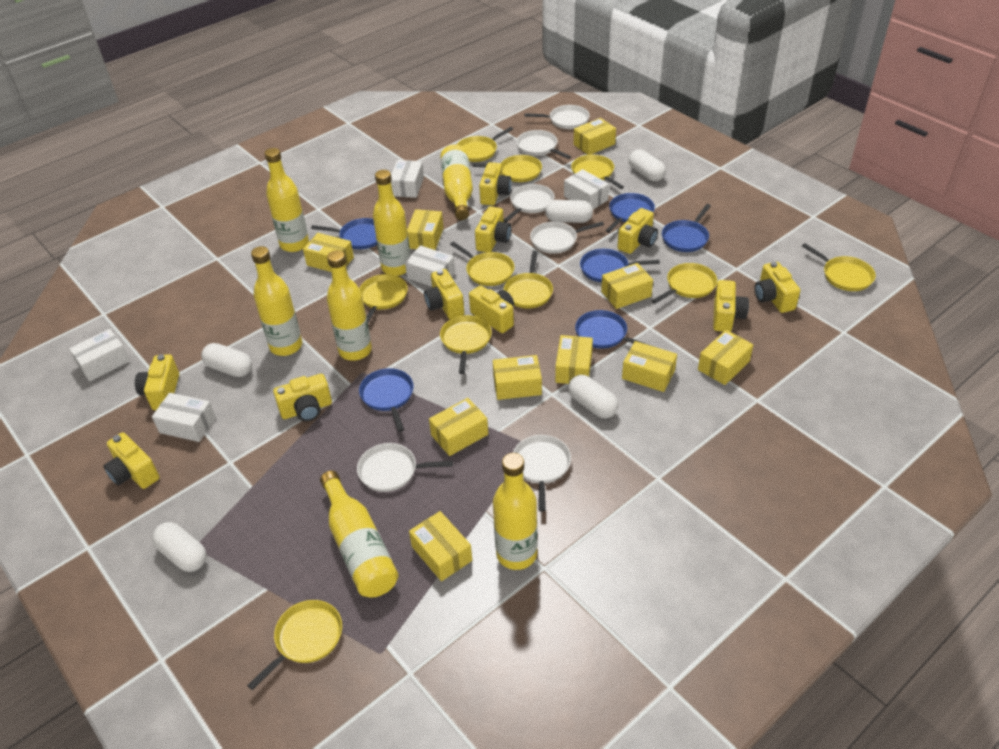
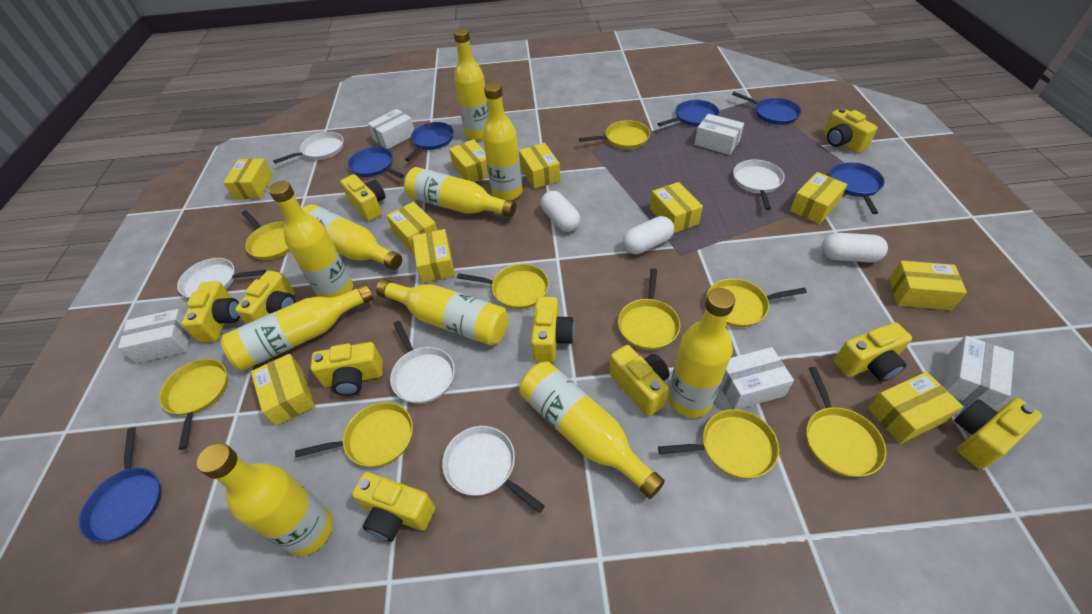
white capsule: [152,522,207,572] [201,343,252,377] [545,200,593,223] [568,375,618,418] [629,149,666,181] = 5 -> [541,191,580,232] [623,216,674,254] [821,233,888,262] = 3
white pan: [357,443,453,492] [503,184,555,222] [513,435,571,512] [516,130,571,159] [524,105,590,129] [530,221,604,254] = 6 -> [177,258,266,299] [273,132,343,164] [390,321,455,404] [442,426,545,513] [733,159,785,210] = 5
yellow bottle: [251,246,302,356] [264,148,309,252] [320,471,399,597] [327,250,372,361] [373,170,411,276] [440,144,473,220] [493,453,538,570] = 7 -> [197,443,333,556] [221,283,374,370] [269,181,353,297] [302,204,402,270] [376,279,508,346] [404,167,516,217] [454,28,488,140] [482,82,523,201] [519,362,665,499] [668,288,735,418] = 10
yellow pan: [247,600,342,690] [359,274,408,323] [440,315,492,374] [450,241,515,286] [457,127,513,162] [473,155,542,182] [504,251,553,309] [571,155,624,189] [652,263,717,304] [802,243,876,291] = 10 -> [159,359,228,450] [241,210,290,260] [295,402,413,467] [457,264,549,309] [579,120,650,149] [618,268,680,350] [658,409,779,478] [706,278,807,328] [806,367,886,477] = 9

